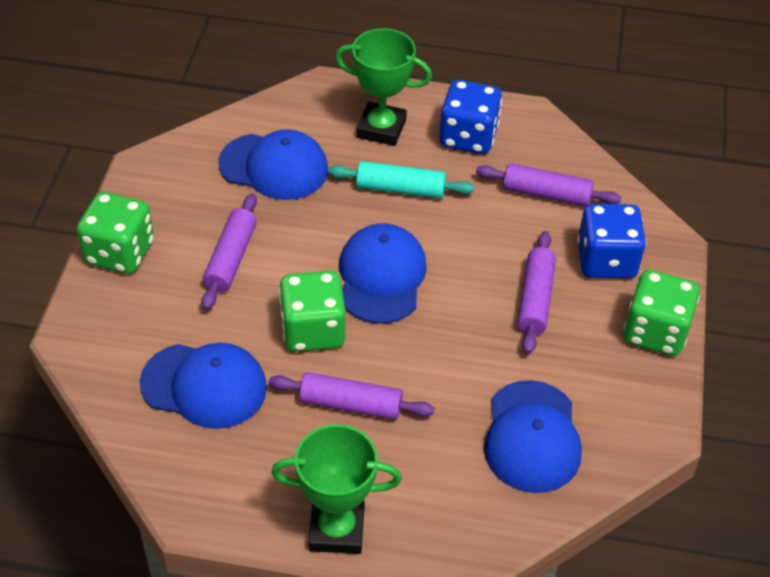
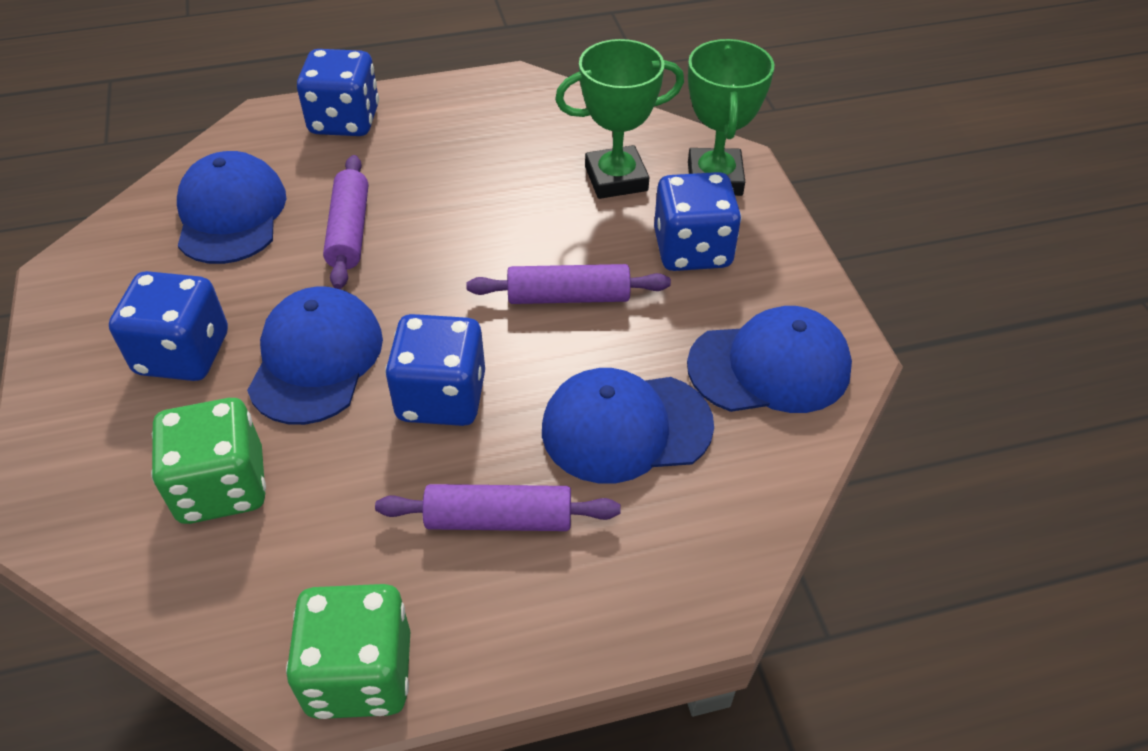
blue dice: [439,80,502,154] [577,204,646,279] = 2 -> [109,271,228,381] [297,49,379,136] [385,314,485,426] [654,172,741,271] = 4
green dice: [77,192,154,274] [279,271,346,352] [624,270,700,356] = 3 -> [151,398,266,524] [286,584,410,719] = 2
purple rolling pin: [201,193,257,310] [269,372,435,420] [476,163,622,207] [517,231,556,354] = 4 -> [323,155,368,289] [375,484,620,531] [466,264,671,304] = 3
turquoise rolling pin: [328,161,474,198] = 1 -> none = 0

